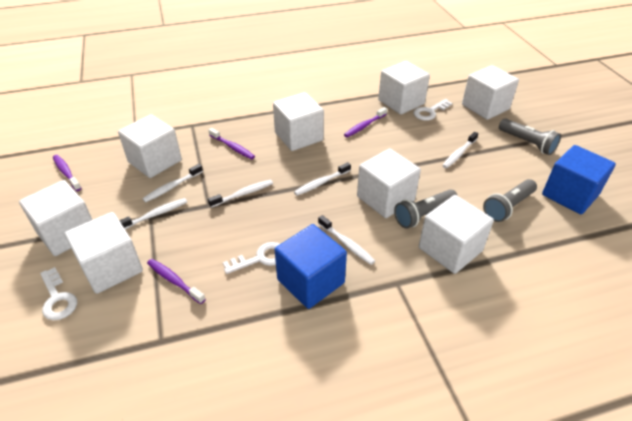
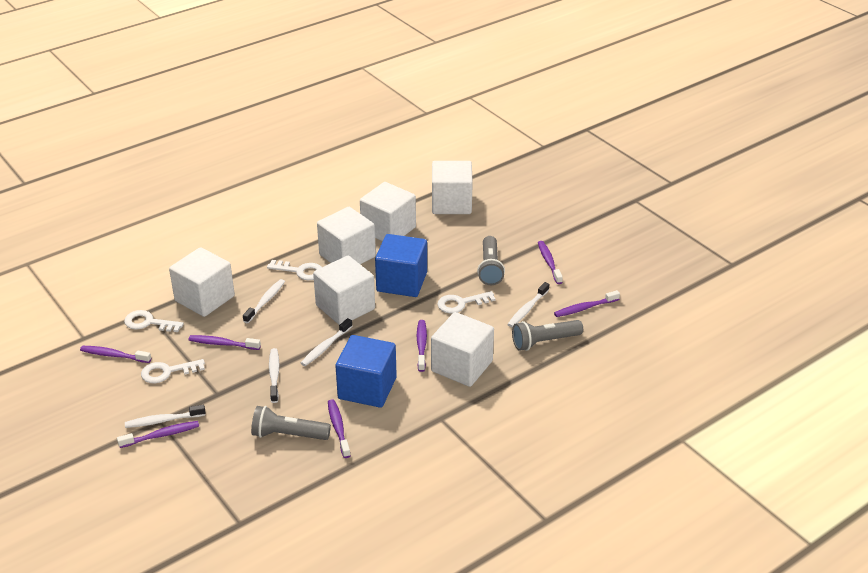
purple toothbrush: [53,155,82,191] [147,259,206,304] [208,128,255,159] [344,107,387,137] = 4 -> [80,346,151,363] [117,421,199,448] [188,335,261,350] [328,399,351,458] [417,320,427,372] [538,241,563,284] [554,290,620,317] = 7
white cube: [19,180,92,256] [65,212,143,294] [118,114,182,178] [273,92,324,151] [357,148,421,218] [378,61,430,115] [419,195,494,274] [462,65,519,120] = 8 -> [169,247,235,317] [313,256,375,325] [317,207,376,264] [360,182,416,241] [431,312,494,387] [432,161,473,214] = 6
white key: [40,267,77,320] [223,242,280,274] [414,99,452,121] = 3 -> [124,310,184,332] [141,359,205,383] [267,260,322,280] [437,291,496,313] = 4
white toothbrush: [119,198,187,229] [142,164,203,203] [208,179,273,208] [294,162,351,196] [318,215,375,265] [442,132,478,168] = 6 -> [125,405,205,428] [243,279,285,323] [269,348,280,403] [301,318,353,366] [507,282,549,327] = 5

